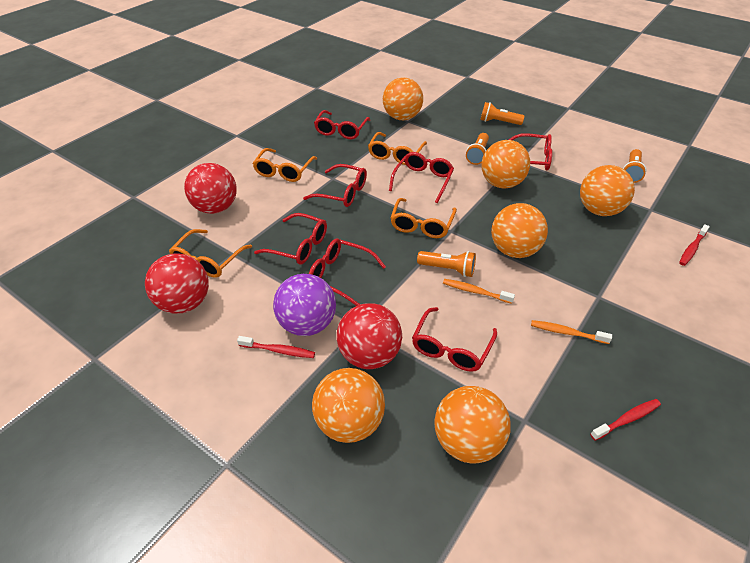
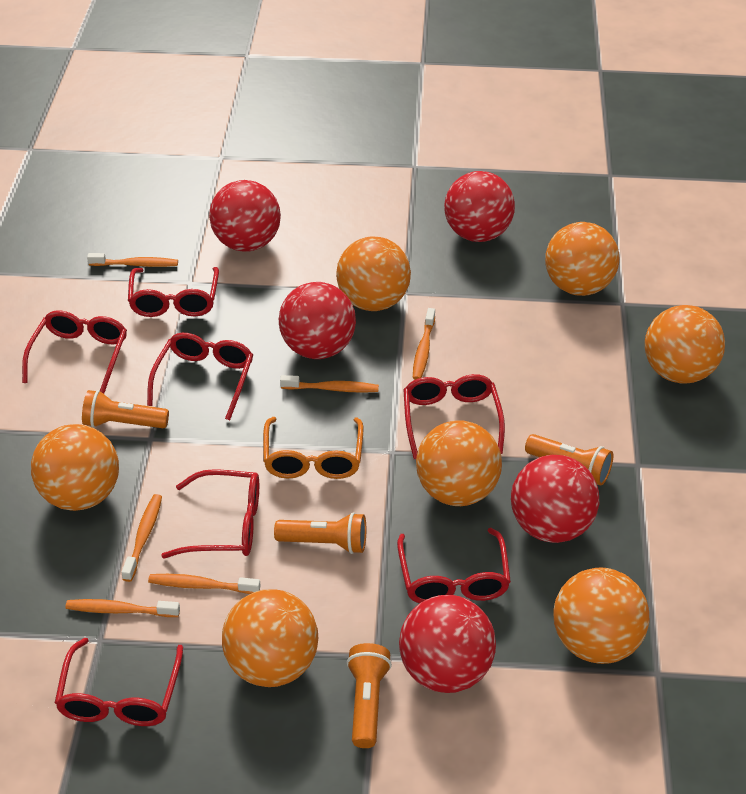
orange ball: [312,368,385,443] [383,77,423,120] [434,386,511,464] [481,140,530,189] [491,203,548,258] [580,165,635,216] = 6 -> [31,424,119,511] [222,589,318,687] [336,237,411,311] [416,420,502,506] [545,222,619,296] [554,568,650,664] [645,305,725,384] = 7
orange glasses: [169,229,252,278] [252,148,317,182] [368,132,427,165] [391,198,457,238] = 4 -> [263,417,364,479] = 1
orange toothbrush: [443,279,515,304] [531,320,612,344] = 2 -> [66,599,180,617] [87,253,178,267] [121,494,162,582] [148,574,261,594] [280,375,379,393] [413,308,435,380] = 6
purple ball: [273,274,336,336] = 1 -> none = 0
red ball: [145,253,209,314] [184,163,237,214] [337,303,402,369] = 3 -> [209,180,281,252] [279,282,356,359] [399,595,496,693] [444,171,515,242] [511,455,599,543] = 5
red toothbrush: [237,336,315,358] [590,399,661,441] [679,224,710,266] = 3 -> none = 0

